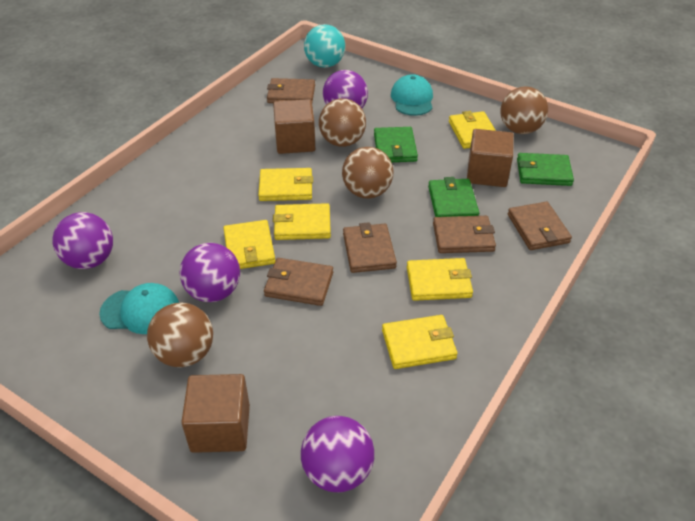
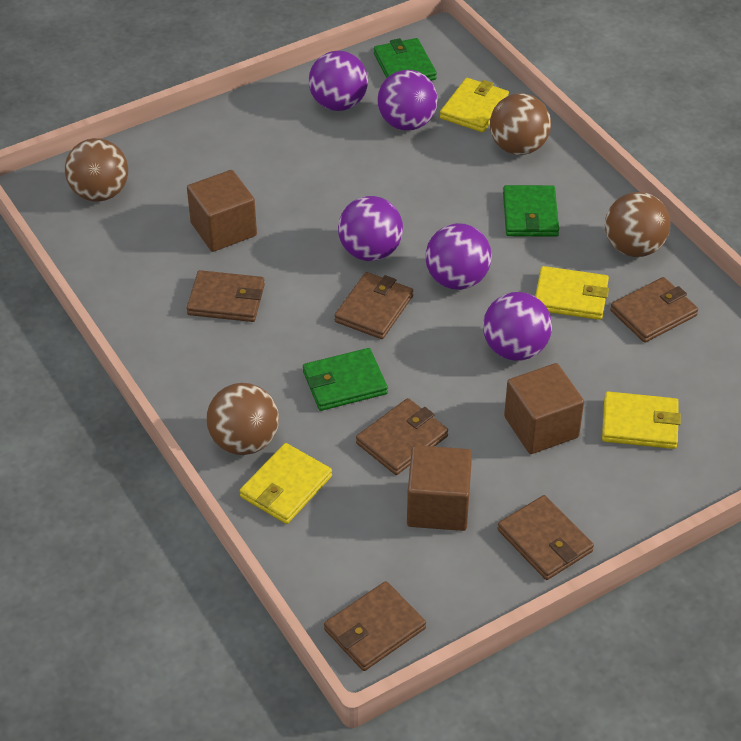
brown wallet: [264,258,333,306] [267,78,315,103] [343,222,397,273] [433,216,496,253] [508,202,572,250] = 5 -> [187,270,265,322] [324,581,426,671] [334,272,413,339] [356,398,448,475] [497,495,594,580] [610,277,698,343] = 6
purple ball: [53,212,113,269] [180,243,240,302] [301,416,374,492] [323,70,368,108] = 4 -> [308,51,368,111] [338,196,403,261] [377,70,438,130] [425,223,492,290] [483,292,552,361] = 5
turquoise ball: [304,24,345,68] = 1 -> none = 0
turquoise cap: [99,283,179,334] [391,74,433,116] = 2 -> none = 0
yellow wallet: [224,220,275,269] [258,168,313,201] [273,203,331,240] [382,315,457,369] [407,258,473,301] [449,111,496,149] = 6 -> [240,443,332,524] [440,78,509,132] [535,266,609,320] [602,391,681,449] = 4

